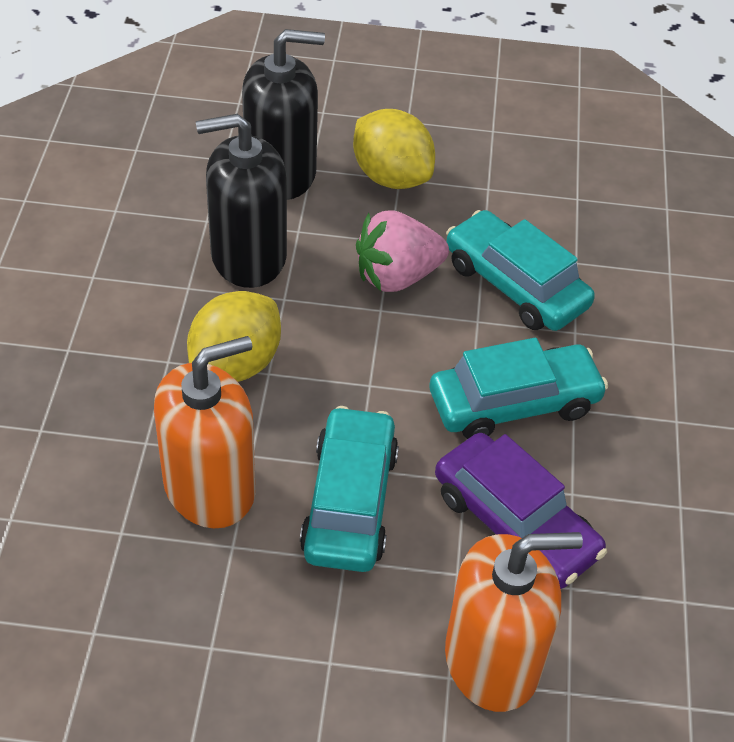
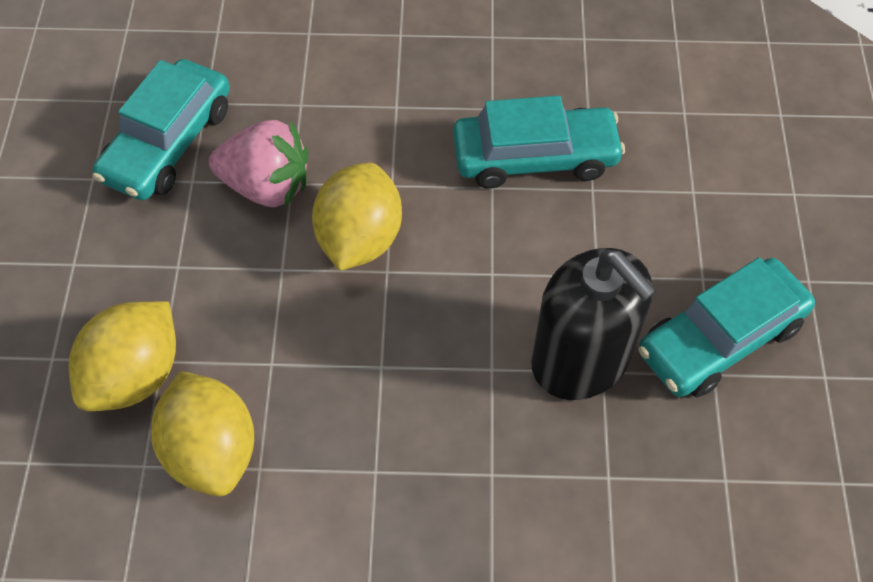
black soap dispenser: [196,114,287,288] [242,29,325,200] = 2 -> [531,248,657,400] = 1
orange soap dispenser: [154,336,255,528] [445,532,583,712] = 2 -> none = 0
purple car: [435,433,607,589] = 1 -> none = 0
yellow lemon: [187,291,281,382] [353,109,435,189] = 2 -> [69,301,176,411] [151,371,254,497] [312,163,402,271] = 3

